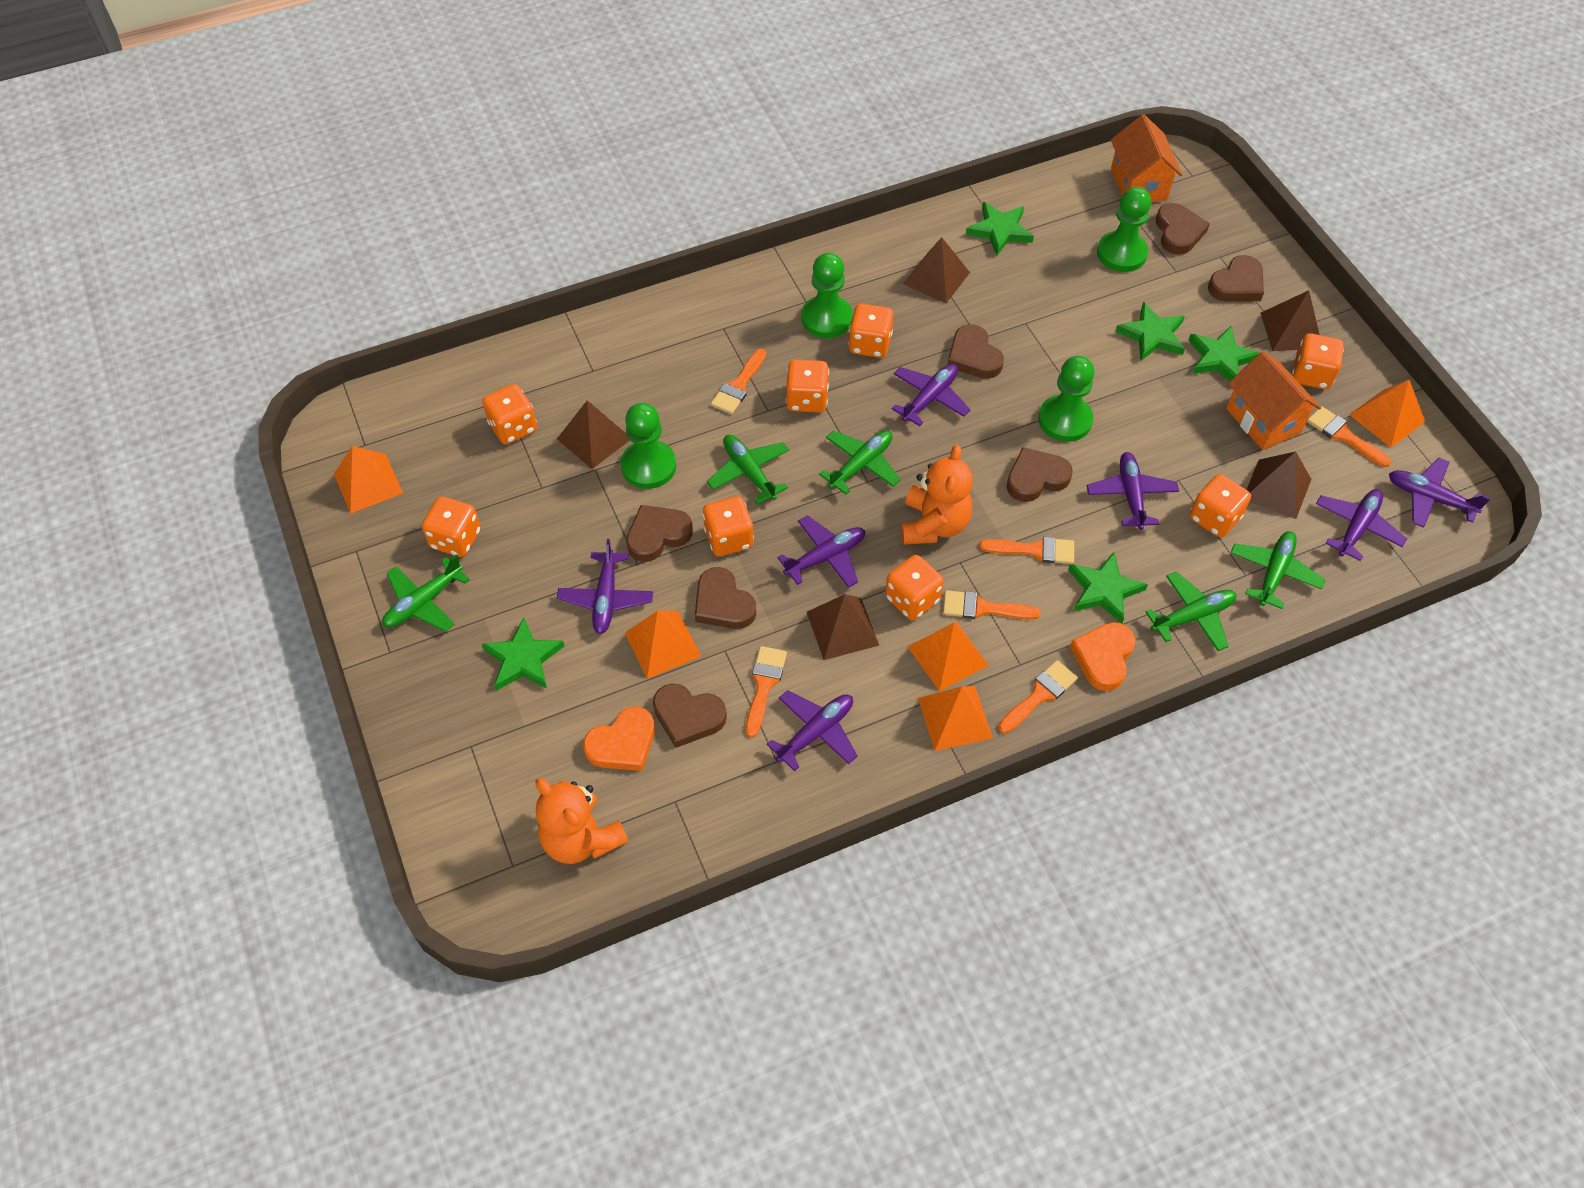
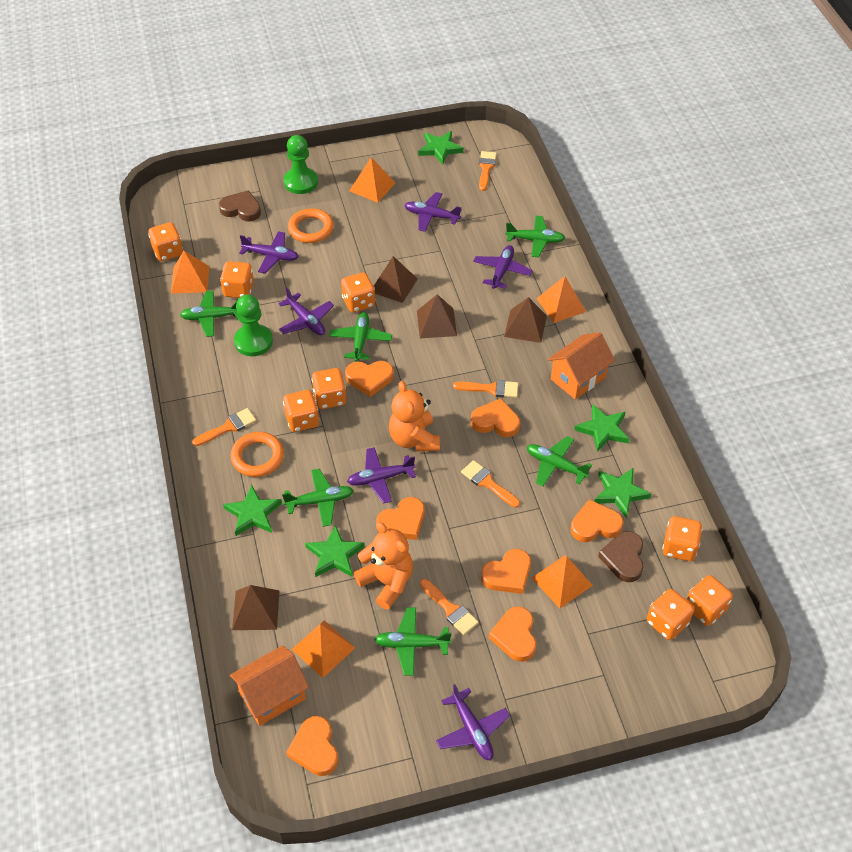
brown heart: [626,505,693,562] [653,683,727,748] [695,567,756,629] [947,324,1004,379] [1007,447,1073,502] [1156,203,1210,255] [1208,255,1264,302] = 7 -> [219,190,261,222] [598,531,644,582] = 2
brown pyramid: [557,400,630,469] [807,594,879,660] [903,237,970,303] [1247,452,1311,519] [1260,290,1320,351] = 5 -> [232,585,280,630] [374,256,418,303] [417,294,457,338] [504,297,547,343] = 4
green pawn: [621,403,676,489] [801,253,853,338] [1038,356,1095,442] [1097,187,1151,272] = 4 -> [234,294,273,356] [283,135,318,194] = 2
green plane: [382,554,470,632] [707,435,789,504] [819,430,901,494] [1145,571,1237,651] [1230,531,1325,609] = 5 -> [180,290,238,337] [282,469,354,527] [329,312,392,362] [374,607,452,676] [505,216,565,257] [527,436,592,487] = 6
orange brush: [711,348,766,414] [746,646,787,738] [943,590,1041,620] [979,537,1074,564] [998,660,1078,734] [1307,406,1391,467] = 6 -> [192,408,257,446] [420,579,479,635] [453,380,519,398] [461,460,520,508] [479,151,497,191] = 5
orange heart: [583,707,655,771] [1070,622,1135,691] = 2 -> [286,716,338,776] [345,361,394,397] [376,497,425,540] [471,398,520,437] [481,549,531,594] [489,607,536,662] [571,499,623,542] = 7
orange ring: none = 0 -> [231,432,284,477] [288,208,334,243] = 2
purple plane: [557,539,653,634] [767,690,858,771] [777,515,865,588] [891,364,971,426] [1087,452,1179,530] [1316,489,1407,561] [1389,458,1490,528] = 7 -> [239,231,299,274] [279,288,334,335] [347,447,416,503] [404,192,462,232] [436,684,510,760] [473,245,532,289] = 6

